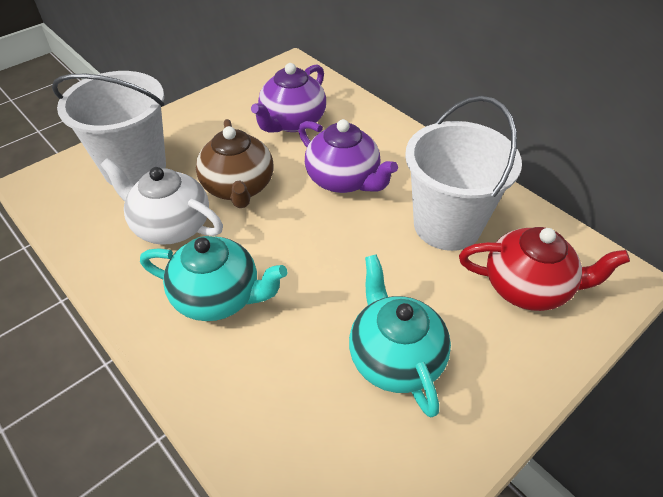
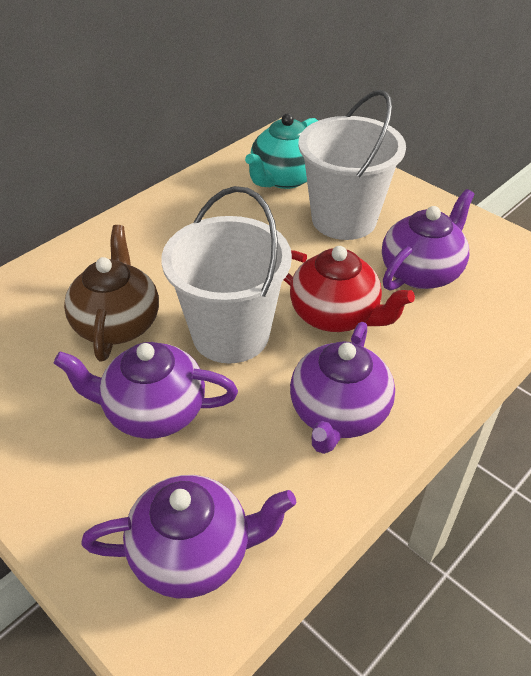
purple teapot: [251,63,326,133] [298,119,398,193] = 2 -> [54,342,238,439] [81,475,296,598] [290,322,395,454] [382,189,475,290] = 4
turquoise teapot: [140,236,287,321] [349,254,451,417] = 2 -> [245,113,318,189] = 1
white teapot: [101,158,223,245] = 1 -> none = 0

